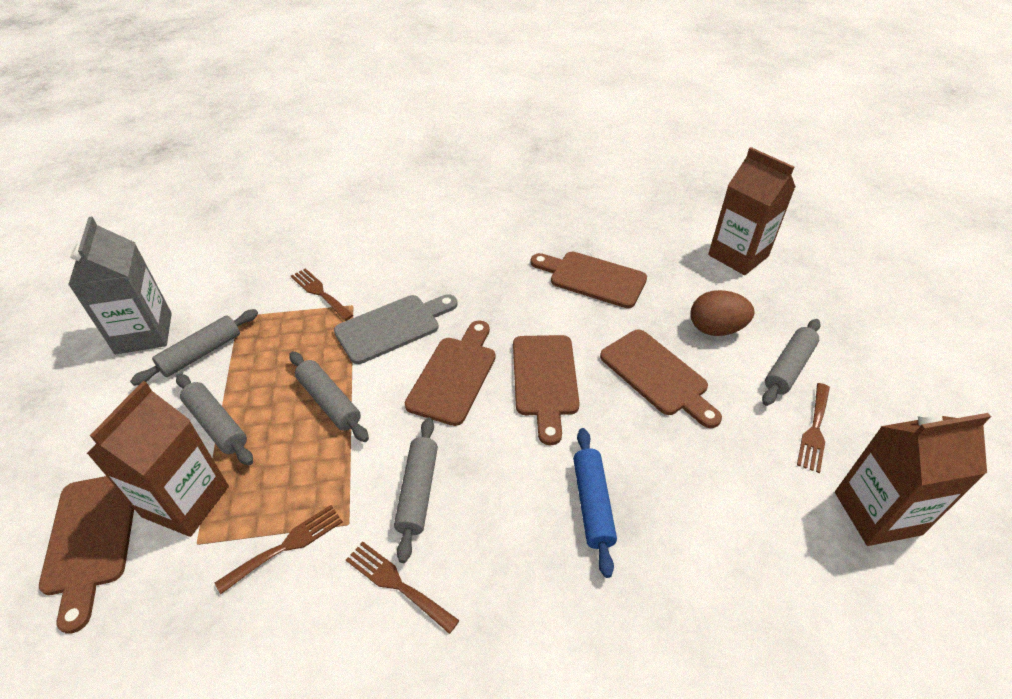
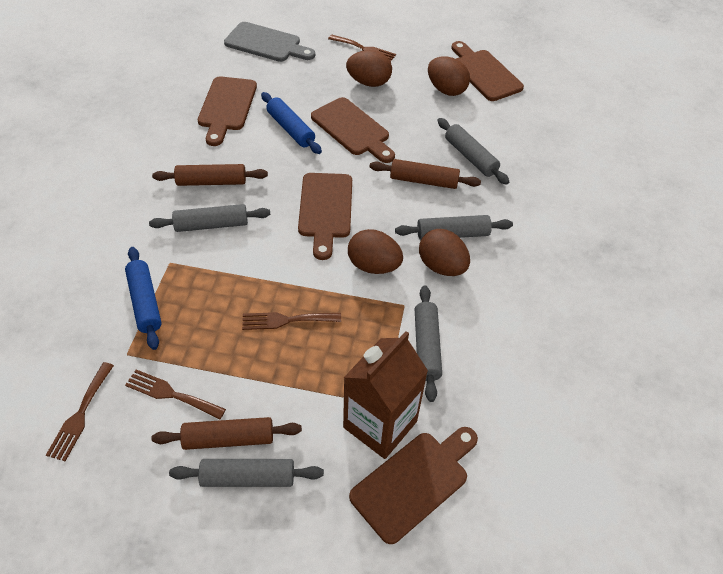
blue rolling pin: [573,428,617,578] = 1 -> [125,247,162,350] [261,92,322,154] = 2
brown carton: [87,381,229,537] [708,147,796,275] [835,413,991,546] = 3 -> [343,331,428,459] = 1
brown egg: [691,290,754,336] = 1 -> [346,50,392,87] [348,229,403,274] [419,229,470,276] [428,56,470,96] = 4
brown rolling pin: none = 0 -> [151,417,302,450] [152,164,268,186] [369,159,481,189] = 3
grey carton: [68,217,172,354] = 1 -> none = 0

